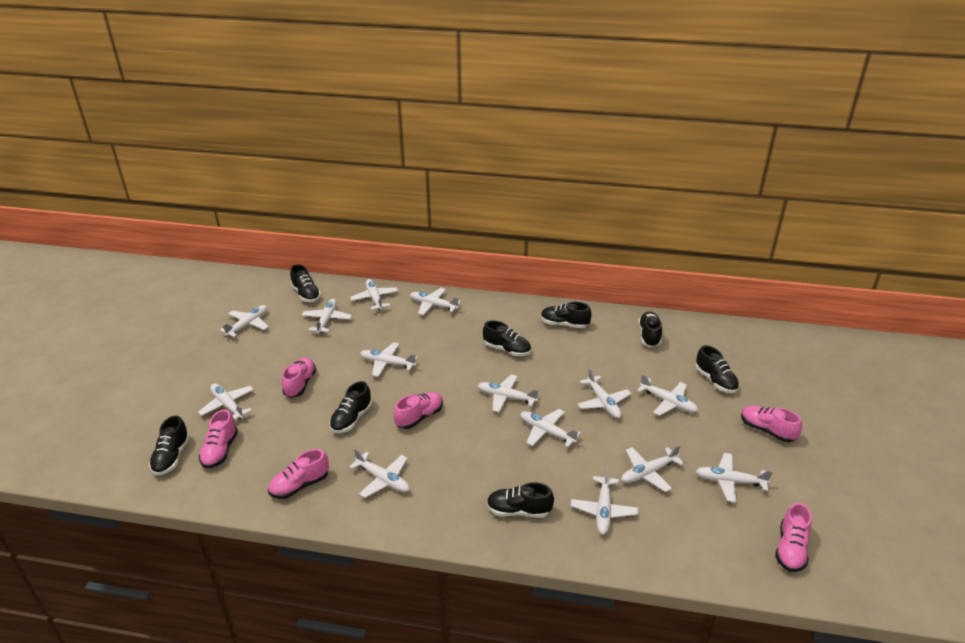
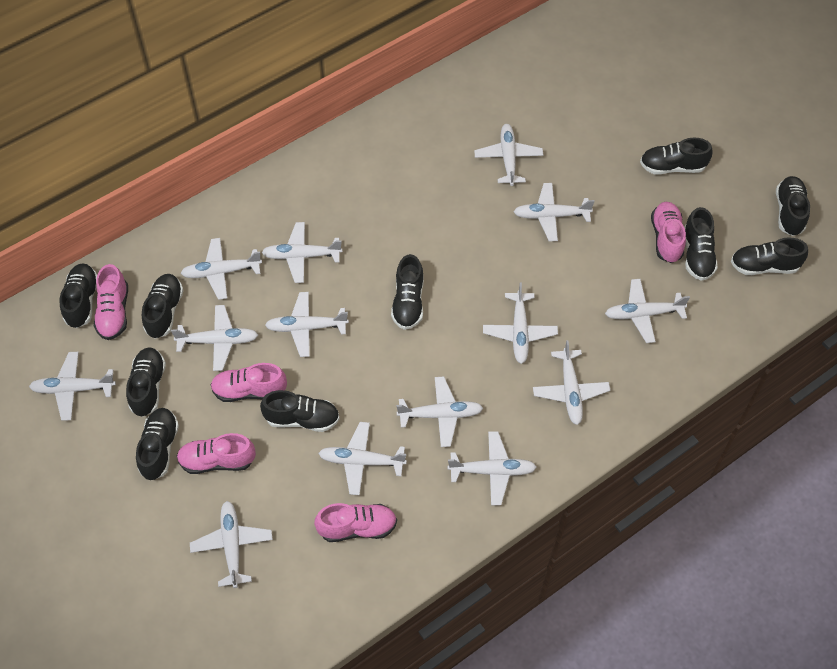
black shoe: [149,415,190,476] [290,264,321,302] [329,381,372,433] [483,320,531,356] [487,482,554,518] [541,302,592,328] [638,312,662,347] [696,345,739,393] = 8 -> [60,263,97,328] [126,347,166,417] [136,408,179,480] [142,274,184,339] [260,390,340,432] [391,254,424,330] [640,138,713,175] [684,207,718,281] [731,237,808,275] [776,176,810,236] = 10
pink shoe: [199,409,238,469] [268,449,329,499] [282,357,316,398] [394,392,443,429] [741,405,802,442] [775,503,812,572] = 6 -> [94,264,128,340] [177,433,256,474] [210,363,287,402] [314,503,397,542] [651,202,686,263] = 5

